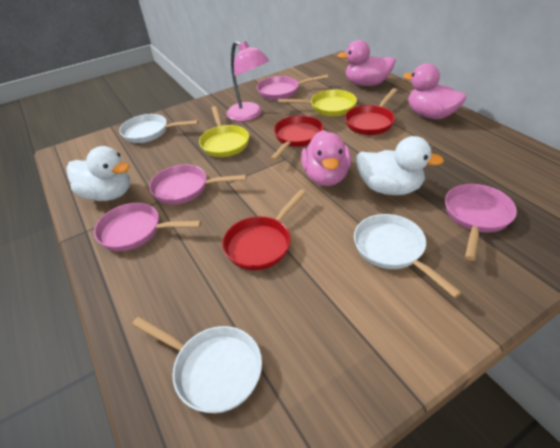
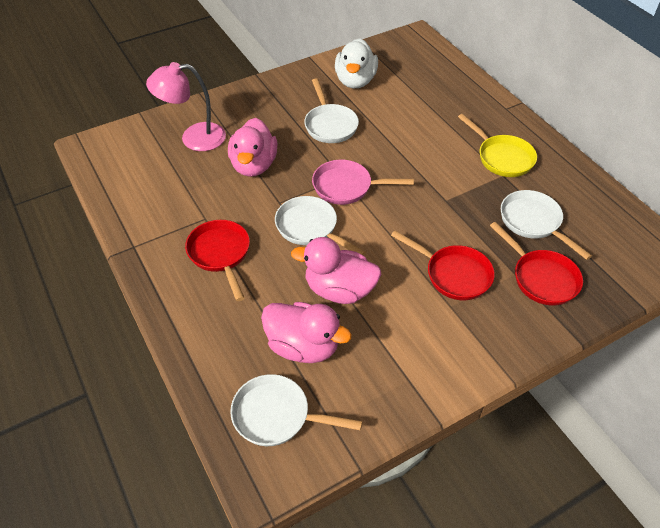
pink pan: [94,203,201,251] [149,164,247,205] [257,75,328,100] [445,184,517,261] = 4 -> [312,160,414,205] = 1
white duck: [66,146,130,201] [356,136,444,195] = 2 -> [335,38,378,88] = 1
white pan: [119,114,199,143] [132,317,262,413] [354,214,462,298] = 3 -> [230,374,362,446] [275,196,366,255] [304,78,359,143] [501,190,592,260] = 4
yellow pan: [199,106,249,157] [278,90,357,116] = 2 -> [458,114,537,177] = 1

